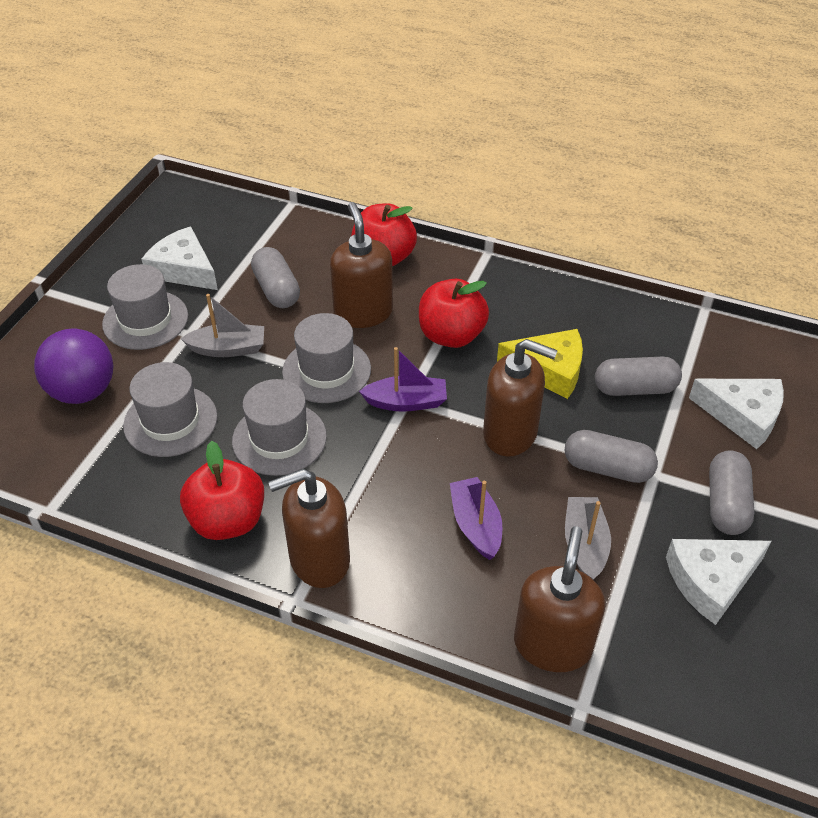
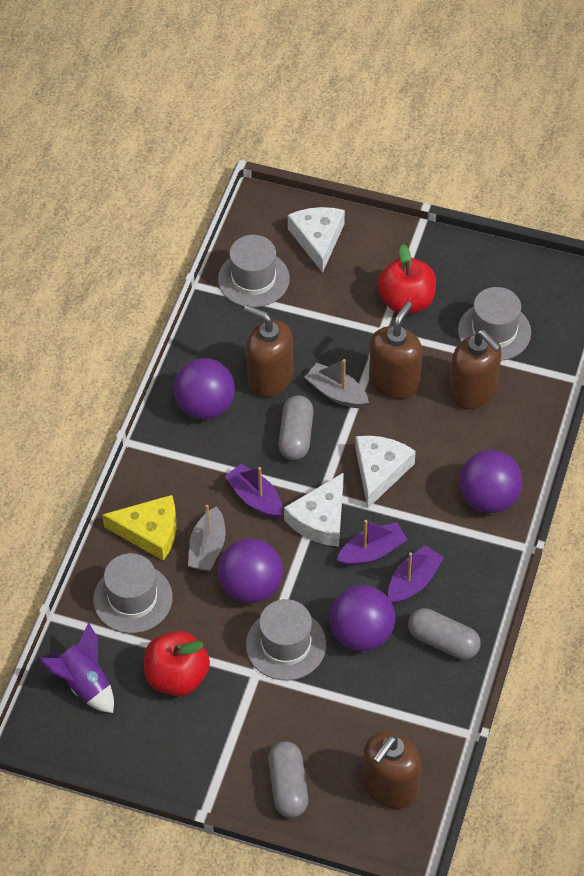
grey capsule: [251,247,300,308] [564,430,658,483] [595,357,682,396] [709,450,754,535] = 4 -> [268,741,308,818] [278,395,314,460] [408,608,481,660] = 3
purple ball: [34,328,114,404] = 1 -> [174,358,235,420] [218,538,283,603] [330,585,395,651] [459,450,523,513] = 4
purple boat: [359,347,447,412] [450,477,503,560] = 2 -> [225,463,282,518] [337,520,408,566] [388,545,444,605] = 3
purple rocket: none = 0 -> [40,622,114,713] = 1
red apple: [180,441,264,540] [351,203,417,266] [419,279,489,348] = 3 -> [144,631,210,696] [377,244,436,314] = 2

